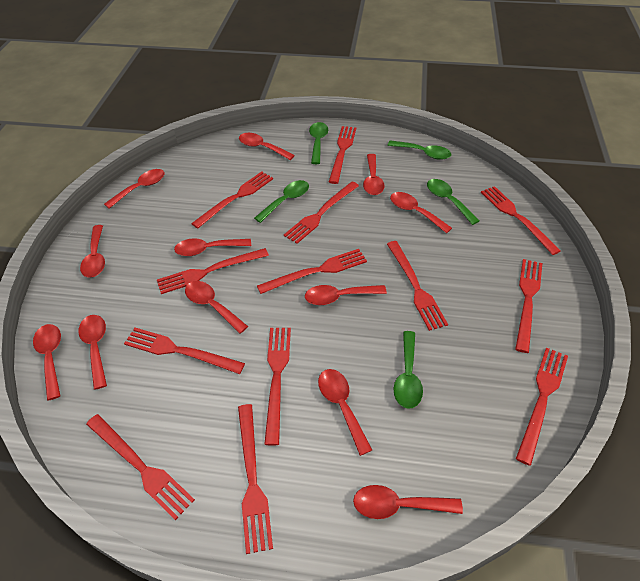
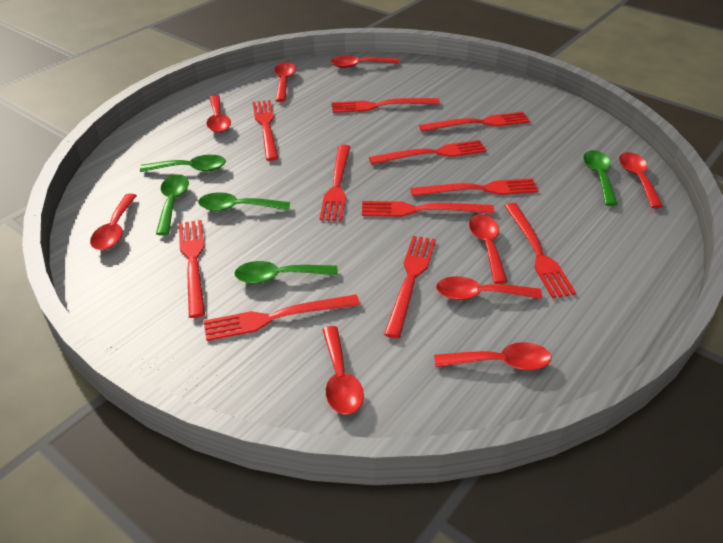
red fork: [86,414,195,520] [124,328,245,374] [157,248,269,294] [191,171,273,228] [238,404,273,554] [257,249,367,294] [264,328,291,446] [284,182,359,244] [329,126,356,184] [387,241,448,331] [481,186,561,255] [515,259,543,353] [516,347,568,466] = 13 -> [179,220,205,318] [204,295,360,341] [253,100,278,161] [319,145,350,221] [332,98,440,113] [362,201,494,217] [369,140,487,164] [384,236,436,338] [410,178,539,196] [419,112,530,132] [505,203,576,298] = 11
red spoon: [33,324,61,400] [78,315,107,390] [80,225,105,277] [104,169,164,209] [174,238,251,256] [185,281,248,334] [239,133,295,160] [305,285,387,305] [318,369,372,456] [353,485,463,519] [363,154,385,195] [390,192,452,233] = 12 -> [90,194,137,250] [207,95,231,133] [274,62,296,102] [322,326,364,414] [331,56,399,68] [434,342,551,370] [436,276,542,300] [469,214,508,284] [619,152,663,208] = 9

